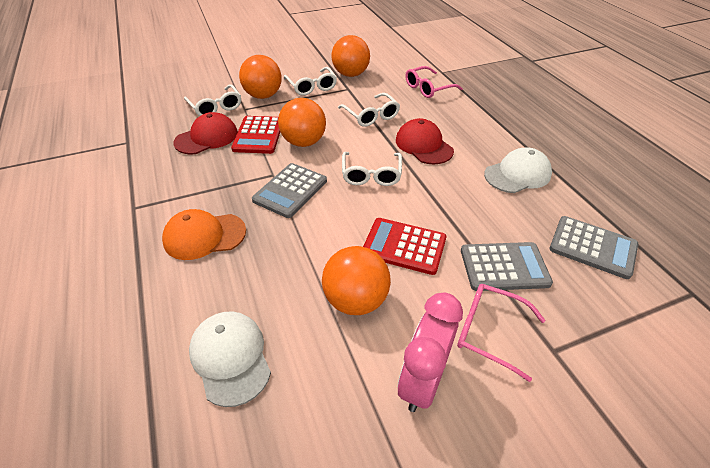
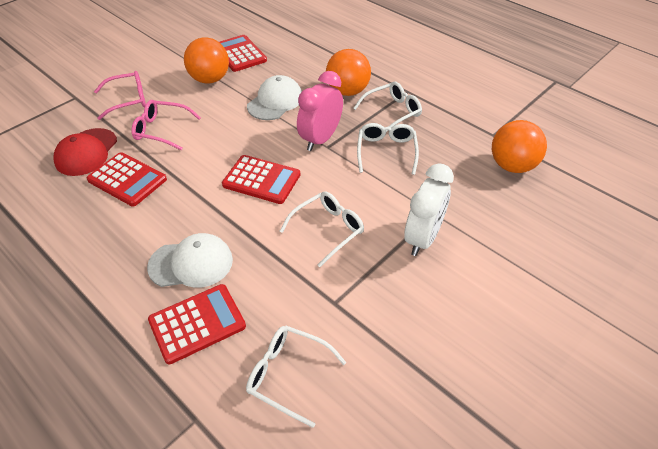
grey calculator: [252,163,327,218] [461,242,553,291] [550,216,638,279] = 3 -> none = 0
orange ball: [239,55,282,99] [278,98,326,147] [322,246,391,315] [332,35,370,77] = 4 -> [184,38,229,84] [326,49,371,96] [492,120,547,173] = 3
orange cap: [162,209,246,260] = 1 -> none = 0
red calculator: [231,116,280,154] [363,218,446,275] = 2 -> [87,152,167,206] [148,284,246,364] [219,35,267,72] [222,155,300,204] = 4
red cap: [174,112,238,154] [396,118,454,165] = 2 -> [53,128,117,176] = 1
white clock: none = 0 -> [404,163,454,256] = 1

